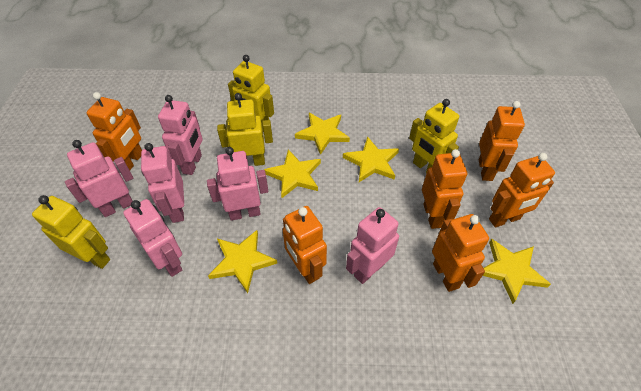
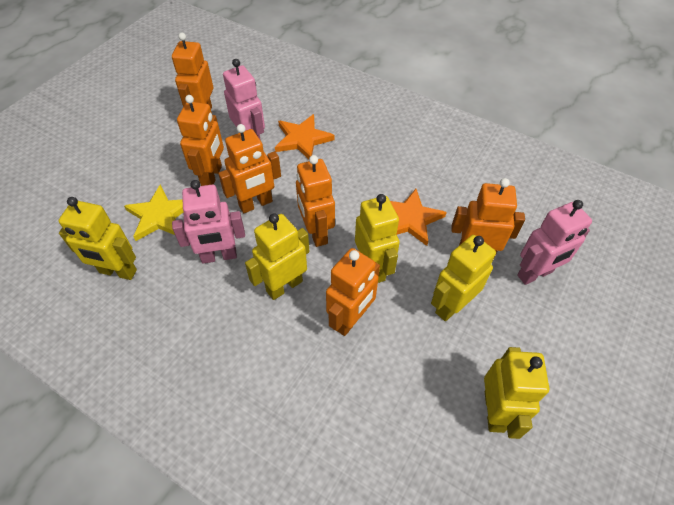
orange star: none = 0 -> [275,114,335,159] [390,189,447,246] = 2
pink robot: [65,140,133,217] [123,199,182,277] [141,143,184,223] [158,95,203,175] [207,147,268,221] [346,207,399,284] = 6 -> [172,180,245,264] [223,59,265,141] [517,200,592,285] = 3
yellow robot: [32,195,110,269] [217,93,273,166] [228,55,274,132] [409,99,459,173] = 4 -> [59,197,137,280] [245,213,309,300] [355,194,400,283] [431,235,496,321] [484,347,549,439] = 5
yellow star: [208,230,277,293] [264,149,321,198] [295,113,350,155] [343,136,399,182] [483,239,551,304] = 5 -> [124,184,183,241] = 1

